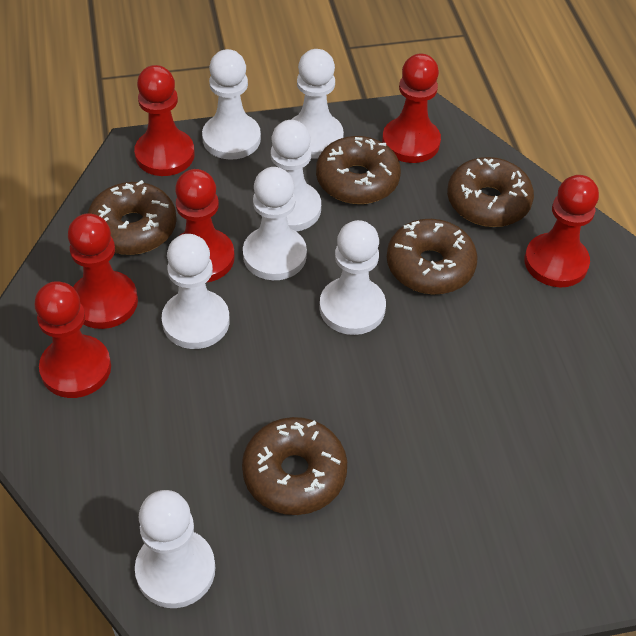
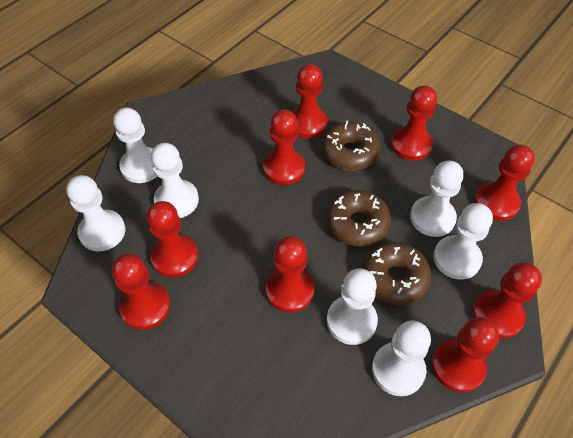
brown donut: [88,180,177,255] [242,417,347,515] [316,136,401,204] [387,219,478,294] [447,157,534,227] = 5 -> [322,120,381,171] [327,190,391,247] [363,242,431,305] = 3
red pawn: [34,281,111,398] [68,213,138,329] [134,65,195,176] [175,169,235,282] [382,54,441,163] [524,175,599,287] = 6 -> [112,253,171,330] [147,201,198,278] [263,109,305,185] [266,236,314,313] [291,64,328,139] [391,85,437,161] [432,317,499,393] [473,262,542,339] [474,145,535,221] = 9

